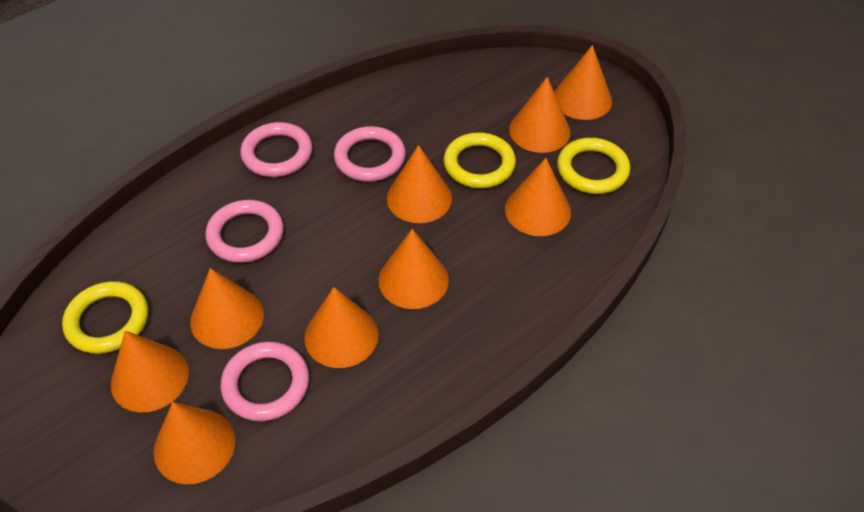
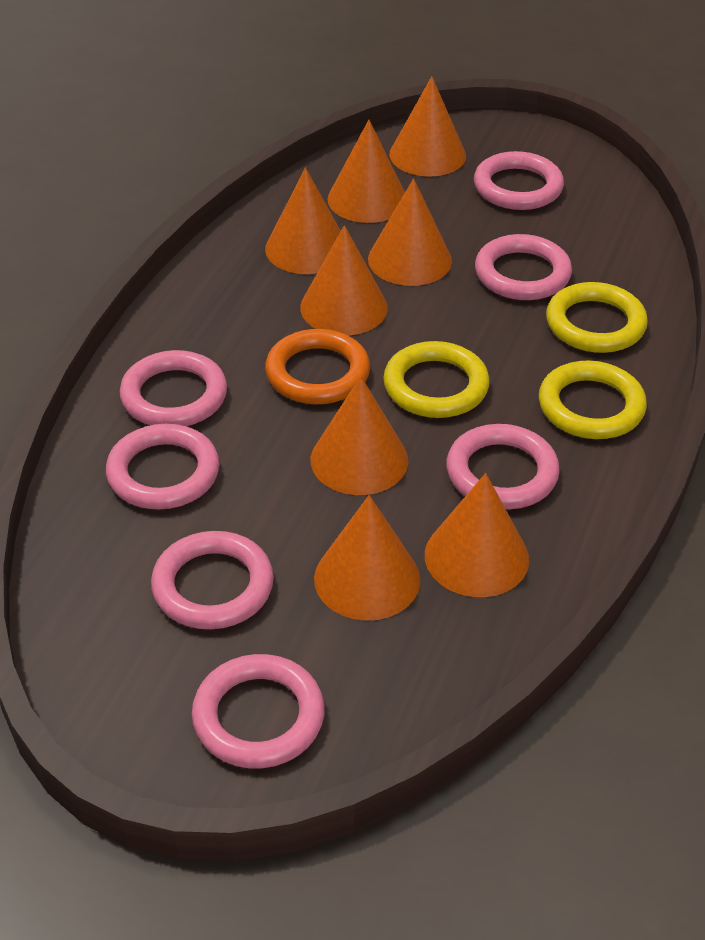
orange cone: [111,331,189,412] [153,402,235,484] [190,268,264,349] [304,287,379,368] [378,229,449,309] [387,145,452,223] [505,158,571,236] [509,77,571,153] [554,45,612,120] = 9 -> [265,167,341,274] [300,225,388,335] [311,376,408,495] [314,495,420,621] [328,120,405,223] [368,178,452,286] [389,76,466,177] [425,473,529,597] = 8
orange ring: none = 0 -> [265,329,370,404] = 1
pink ring: [205,200,284,263] [220,341,309,421] [240,122,312,177] [334,126,406,182] = 4 -> [106,424,219,509] [120,350,227,426] [151,531,274,629] [192,654,325,768] [447,424,560,509] [474,151,564,210] [475,234,572,300] = 7

